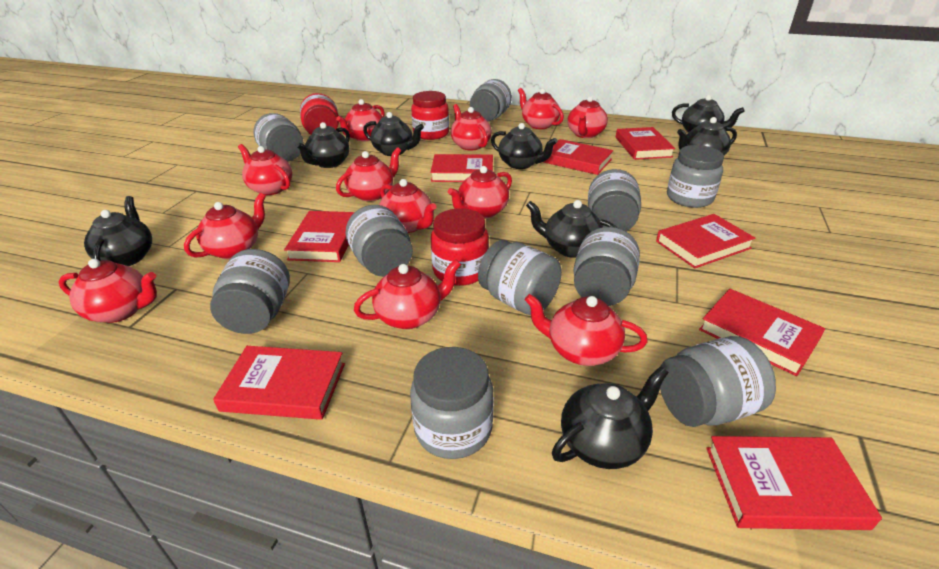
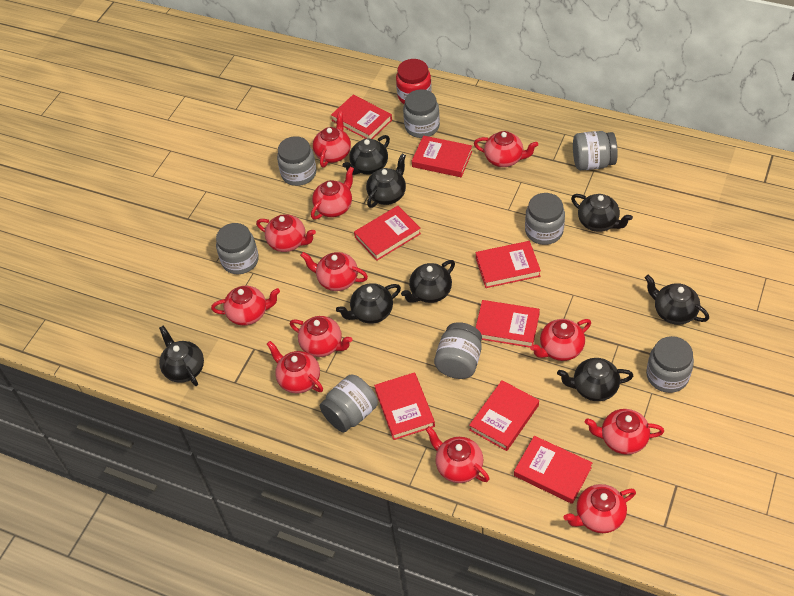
grey jar: [210,249,290,334] [253,113,304,162] [346,205,413,277] [410,347,494,459] [470,79,512,121] [478,240,562,315] [573,227,640,306] [588,169,641,231] [660,336,776,427] [667,145,724,208] = 10 -> [216,223,259,274] [277,136,316,186] [320,374,378,432] [403,89,440,138] [434,322,482,379] [525,193,565,245] [573,131,618,170] [646,336,694,393] = 8
red jar: [300,93,339,135] [411,91,449,140] [431,208,489,286] = 3 -> [396,59,432,104] = 1

